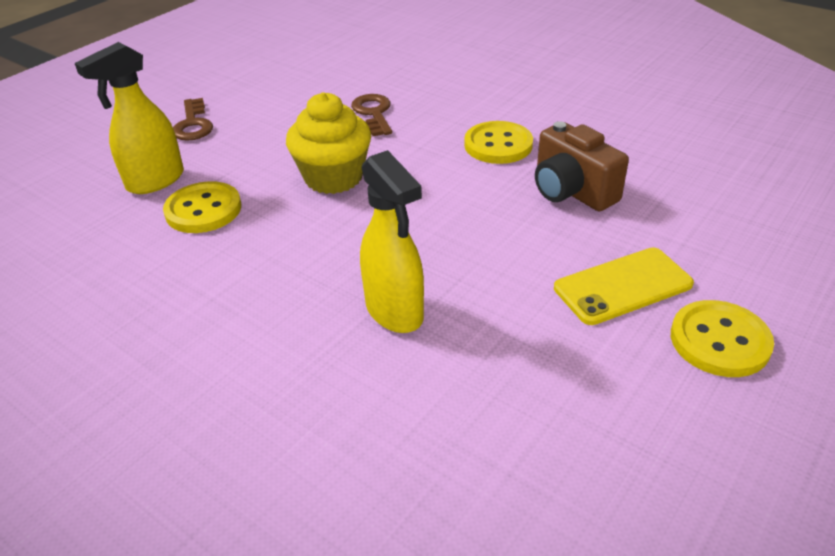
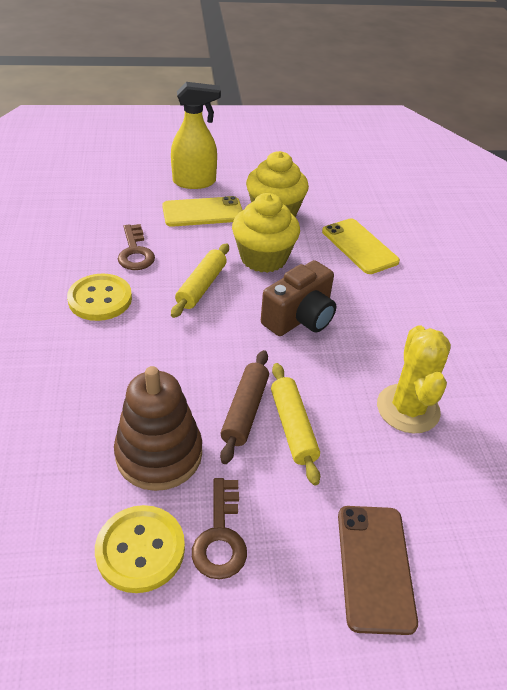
brown phone: none = 0 -> [338,506,418,635] = 1
brown rolling pin: none = 0 -> [220,350,269,464] = 1
brown stacking toy: none = 0 -> [114,366,202,491] = 1
yellow button: [163,181,241,233] [464,121,533,164] [671,300,774,377] = 3 -> [67,274,132,321] [95,505,185,593] = 2
yellow cactus: none = 0 -> [377,325,451,434] = 1
yellow cupcake: [286,92,371,194] = 1 -> [232,193,300,273] [246,151,309,217] = 2
yellow phone: [554,247,694,325] = 1 -> [162,196,242,227] [322,219,400,274] = 2
yellow rolling pin: none = 0 -> [171,243,229,318] [271,363,320,485] = 2
yellow spray bottle: [75,42,184,194] [360,150,424,333] = 2 -> [171,82,221,189] = 1

